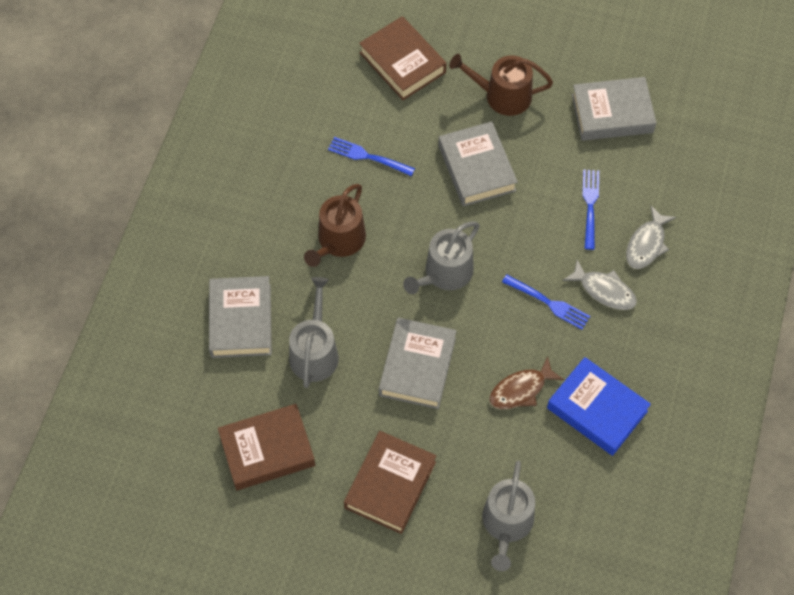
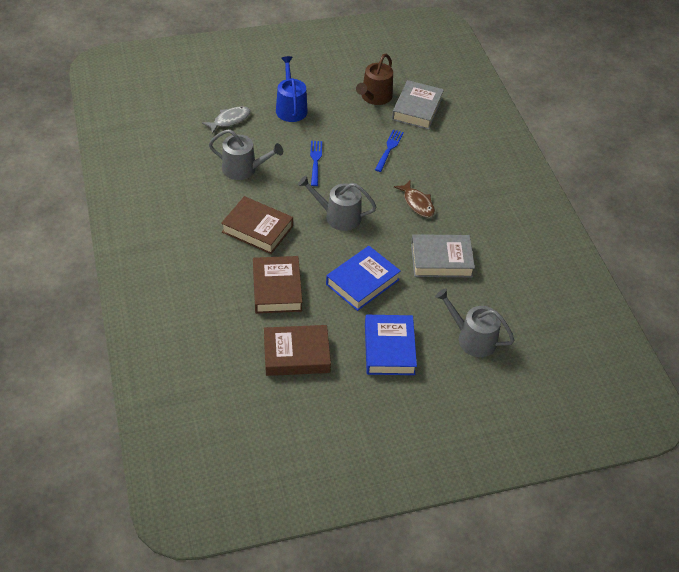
blue book: [547,357,651,456] = 1 -> [326,246,401,311] [365,315,417,375] = 2
blue fork: [328,137,415,176] [502,274,590,330] [582,169,599,250] = 3 -> [310,141,322,186] [375,130,404,172] = 2
blue watering can: none = 0 -> [276,56,308,122] = 1
brown watering can: [304,184,366,267] [449,54,553,116] = 2 -> [356,54,393,105] = 1
grey book: [209,276,272,358] [379,317,457,409] [438,121,518,206] [572,77,656,141] = 4 -> [392,80,444,130] [411,234,475,278] = 2
grey fish: [563,260,637,310] [626,206,676,269] = 2 -> [202,106,250,134] = 1

